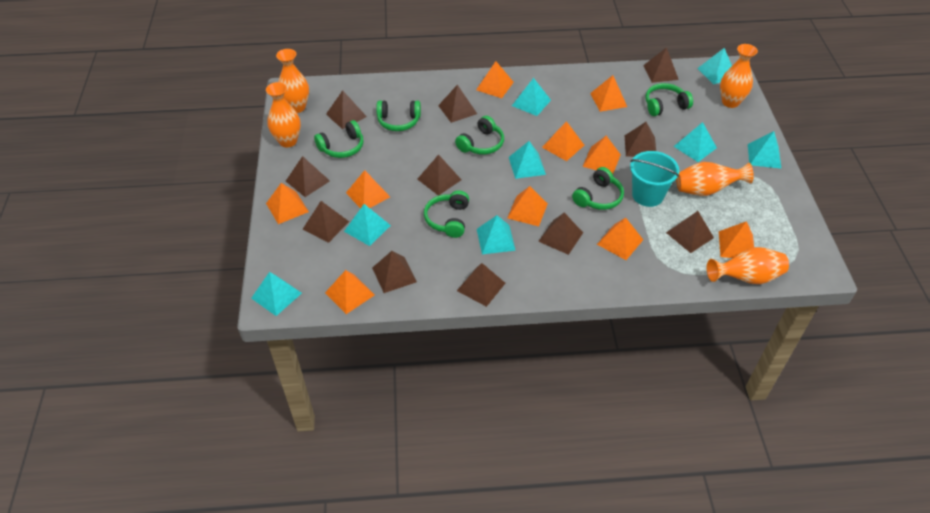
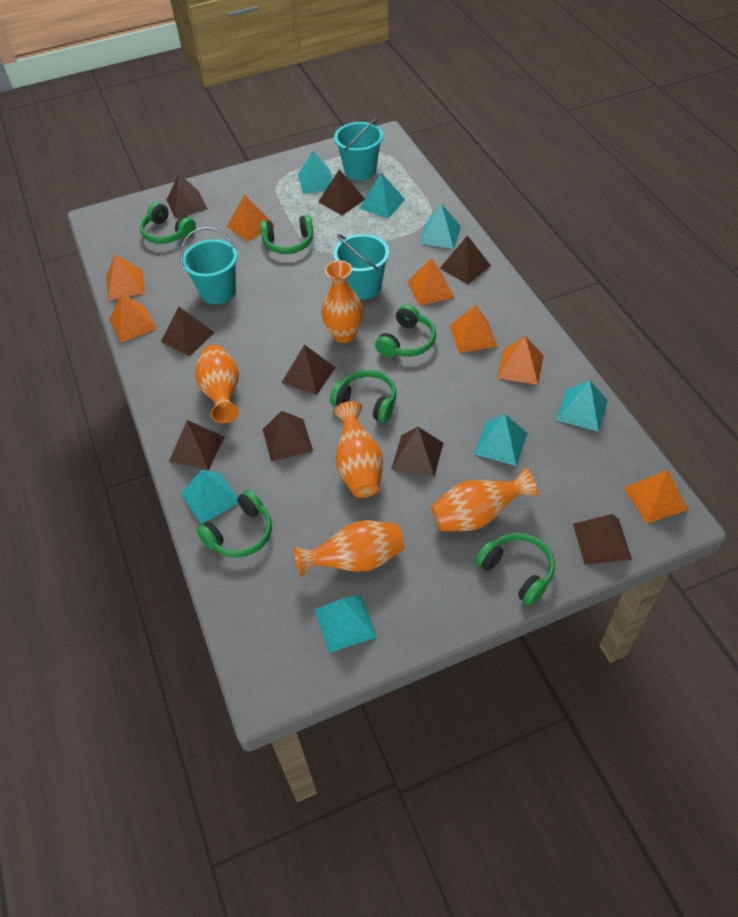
brown pyramid: [286,156,330,197] [302,201,349,243] [326,90,367,129] [372,251,417,293] [417,154,461,196] [438,84,477,123] [457,263,505,307] [538,213,583,255] [625,122,656,157] [643,47,679,83] [666,211,714,253] = 11 -> [161,307,215,356] [167,174,207,219] [169,420,224,470] [263,411,313,462] [281,345,336,395] [318,169,365,215] [392,427,443,477] [440,235,491,284] [573,514,632,565] = 9
orange pyramid: [266,183,309,224] [325,270,375,314] [346,170,390,209] [476,61,514,98] [507,186,548,226] [542,121,584,161] [582,136,621,174] [590,75,627,112] [597,218,643,260] [719,221,754,258] = 10 -> [106,254,145,301] [109,293,157,343] [227,195,275,242] [407,258,455,306] [450,305,498,353] [497,336,544,385] [624,470,688,524] = 7
turquoise bucket: [630,151,679,207] = 1 -> [180,227,238,304] [333,234,389,300] [334,117,383,180] = 3
turquoise pyramid: [251,272,302,316] [344,204,391,246] [477,215,516,254] [509,141,546,179] [512,78,551,116] [674,122,717,162] [697,48,732,85] [748,131,782,169] = 8 -> [181,470,238,524] [298,151,333,194] [315,594,377,653] [359,173,405,219] [419,203,461,249] [474,414,527,466] [556,380,608,432] = 7

